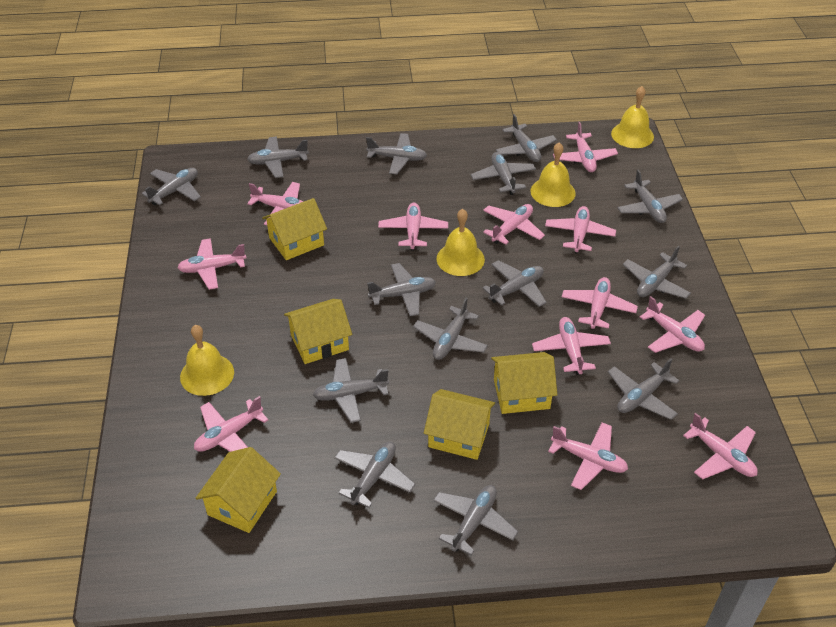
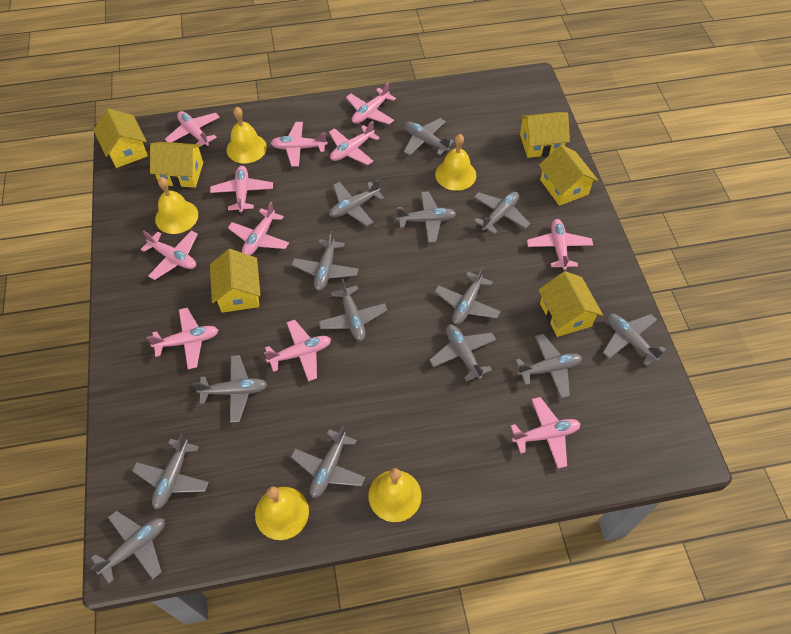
pink plane: [177,238,246,290] [194,396,269,452] [247,182,304,225] [378,203,448,251] [483,204,545,245] [532,317,611,375] [545,206,616,254] [548,422,628,490] [553,122,618,172] [562,277,638,330] [640,296,705,353] [683,413,758,480] = 12 -> [140,230,198,280] [147,308,218,369] [165,111,220,147] [210,166,273,213] [228,202,289,256] [264,320,331,381] [271,122,327,167] [329,121,380,165] [346,82,396,124] [511,397,581,469] [527,219,593,270] = 11
yellow bell: [180,325,234,396] [437,209,485,276] [530,142,576,207] [611,86,654,148] = 4 -> [155,177,198,234] [227,107,267,164] [255,487,309,540] [368,468,422,522] [435,134,476,191] = 5
yellow house: [195,447,281,533] [262,198,327,260] [284,299,352,364] [424,389,495,460] [491,352,557,414] = 5 -> [93,109,148,168] [150,142,203,188] [210,249,261,313] [520,112,570,158] [539,145,598,206] [539,271,603,337] = 6

